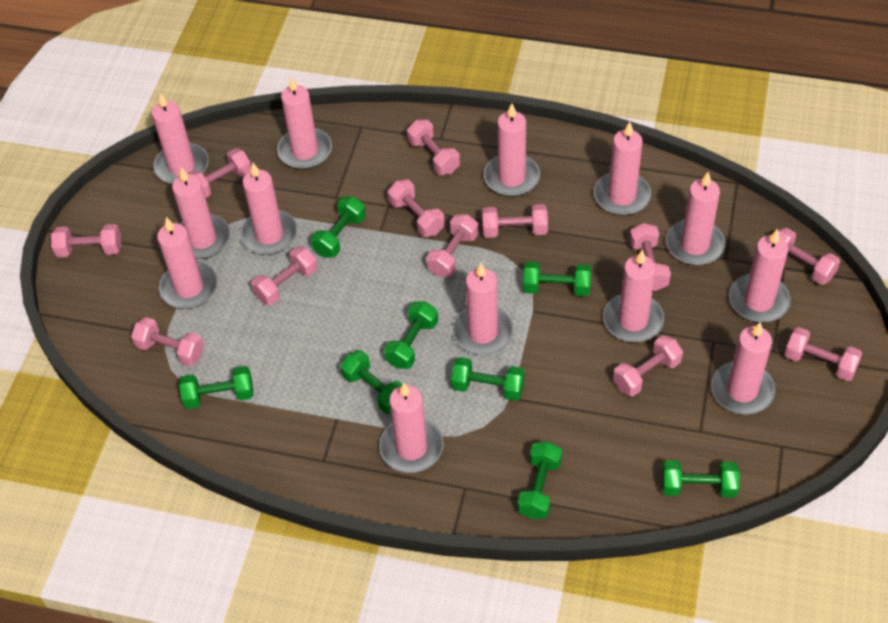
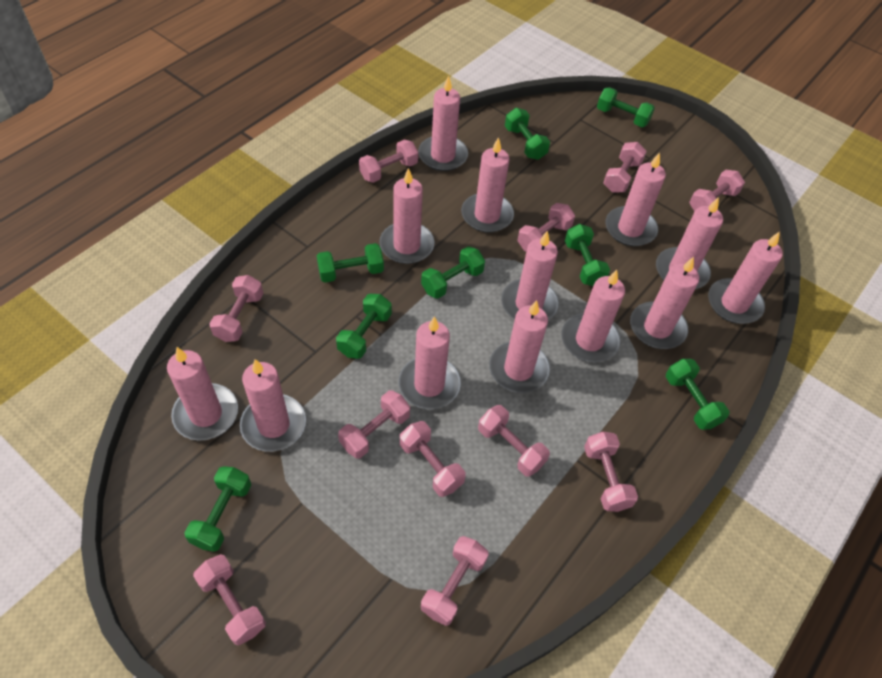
pink dumbbell: [51,224,121,258] [131,317,204,366] [188,148,251,198] [251,246,318,305] [388,179,445,237] [407,120,460,175] [427,214,479,277] [482,204,548,238] [613,335,683,396] [629,223,671,291] [778,228,840,285] [785,327,863,381] = 12 -> [193,554,266,645] [209,275,264,342] [338,390,410,459] [359,139,418,183] [400,421,465,497] [421,536,489,626] [478,405,550,477] [517,203,575,252] [584,431,638,512] [603,142,647,193] [689,170,745,212] = 11

